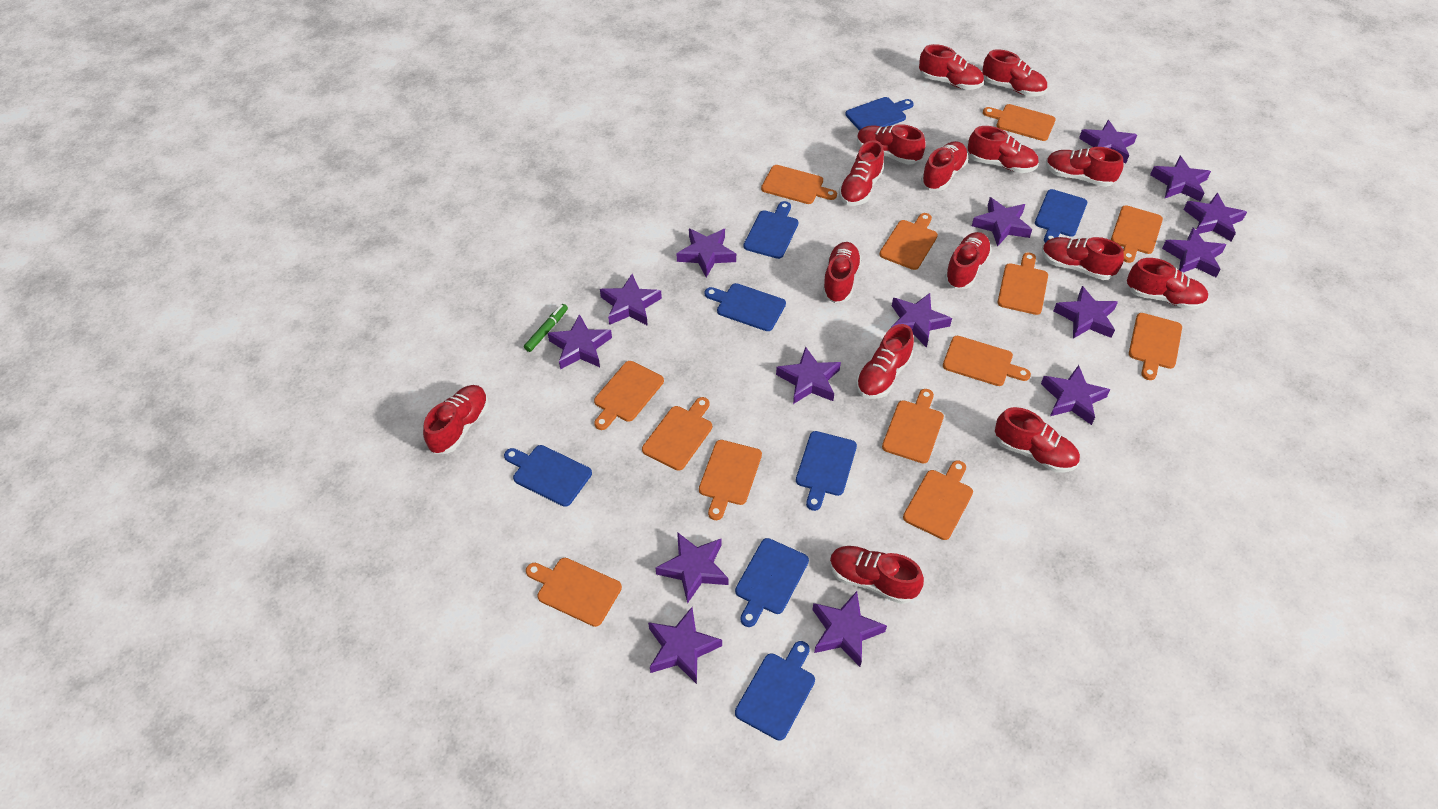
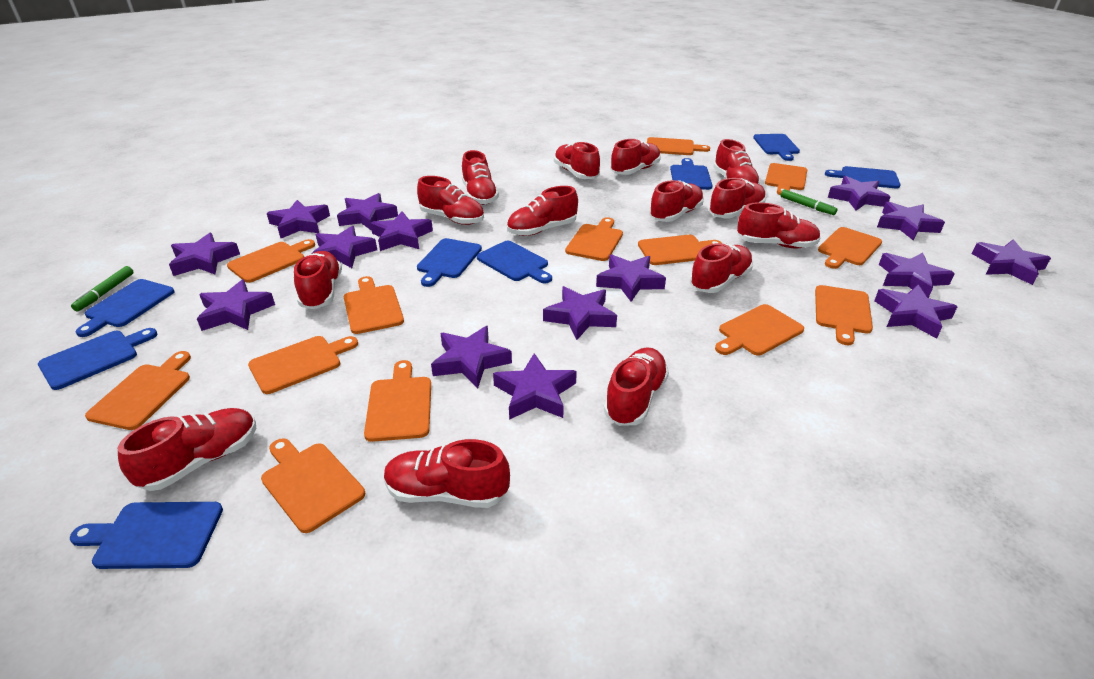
green marker: [524,304,568,352] = 1 -> [71,266,133,311] [780,189,838,215] = 2
red shoe: [423,385,489,454] [822,242,862,303] [830,546,924,604] [839,140,884,206] [856,324,914,399] [857,124,926,165] [919,44,984,90] [921,141,968,191] [944,232,992,289] [968,126,1039,173] [982,49,1047,97] [995,407,1080,473] [1042,237,1124,280] [1046,147,1124,187] [1127,258,1208,310] = 15 -> [118,408,256,491] [294,251,342,309] [384,439,510,508] [417,176,484,225] [462,150,499,205] [507,186,578,236] [554,142,600,179] [604,348,669,426] [610,139,661,175] [649,180,704,222] [690,243,753,293] [709,178,766,218] [713,139,760,184] [737,202,821,248] = 14

